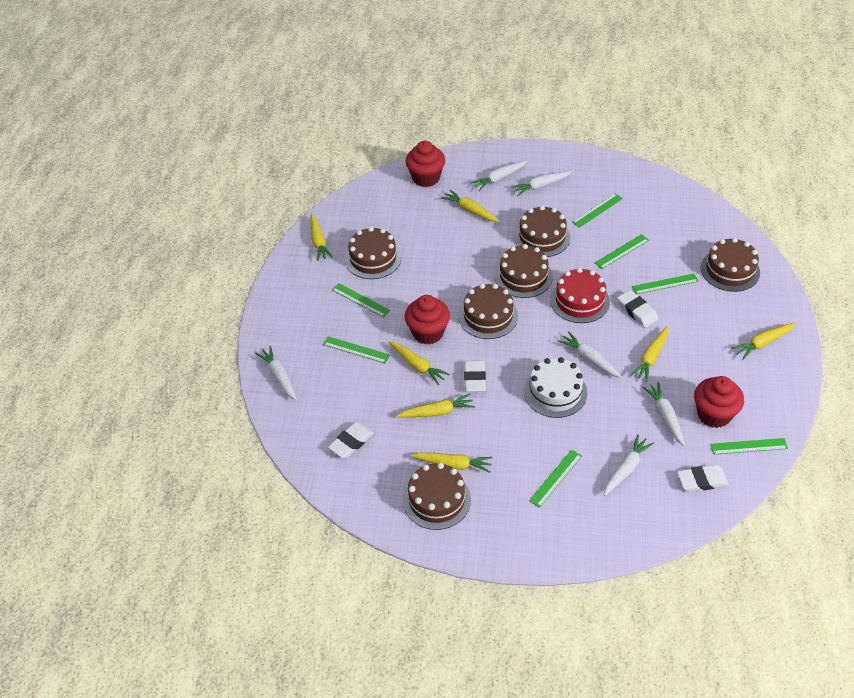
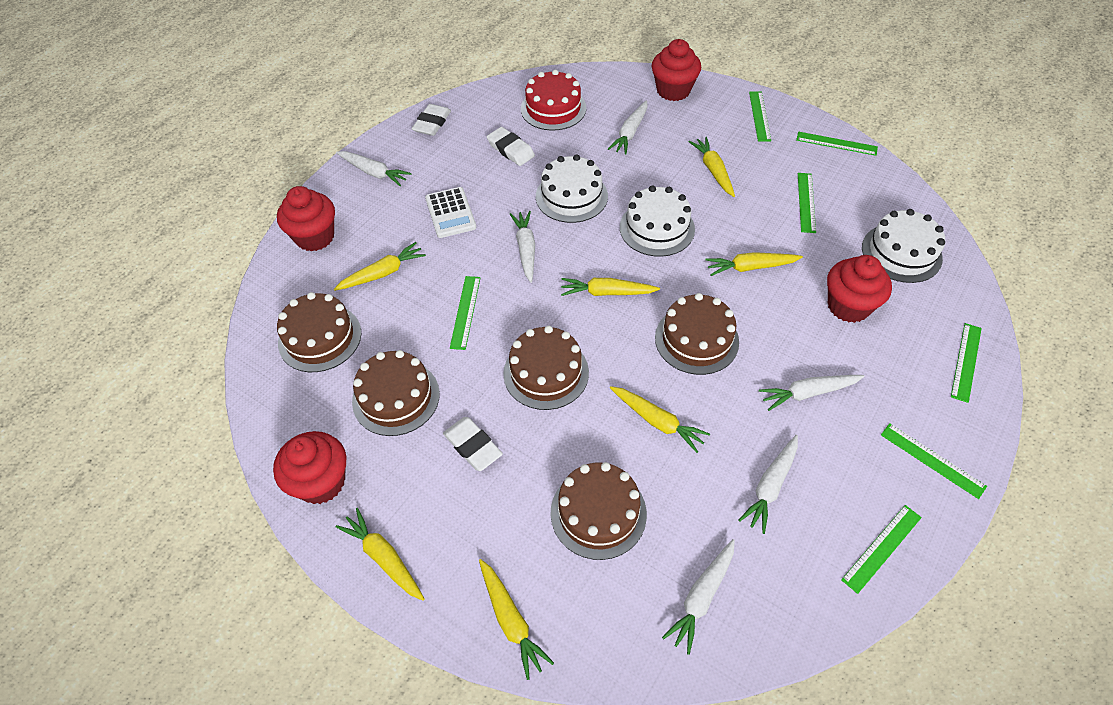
brown cake: [345,227,402,279] [403,463,471,530] [459,284,518,339] [495,244,553,298] [514,206,571,257] [701,238,760,292] = 6 -> [277,292,361,372] [352,350,440,436] [503,326,589,410] [550,462,647,560] [655,293,739,375] = 5
red cupcake: [405,295,450,345] [406,141,445,187] [694,376,744,428] = 3 -> [273,431,346,504] [277,186,335,252] [651,39,701,101] [827,255,892,323] = 4
white cake: [524,357,587,418] = 1 -> [536,155,608,223] [620,186,695,257] [862,209,945,283] = 3
white calculator: none = 0 -> [425,187,477,238] = 1
white eraser: [328,422,374,458] [464,360,486,392] [617,290,658,327] [677,465,729,492] = 4 -> [411,104,451,136] [443,417,503,471] [487,127,535,166] = 3

